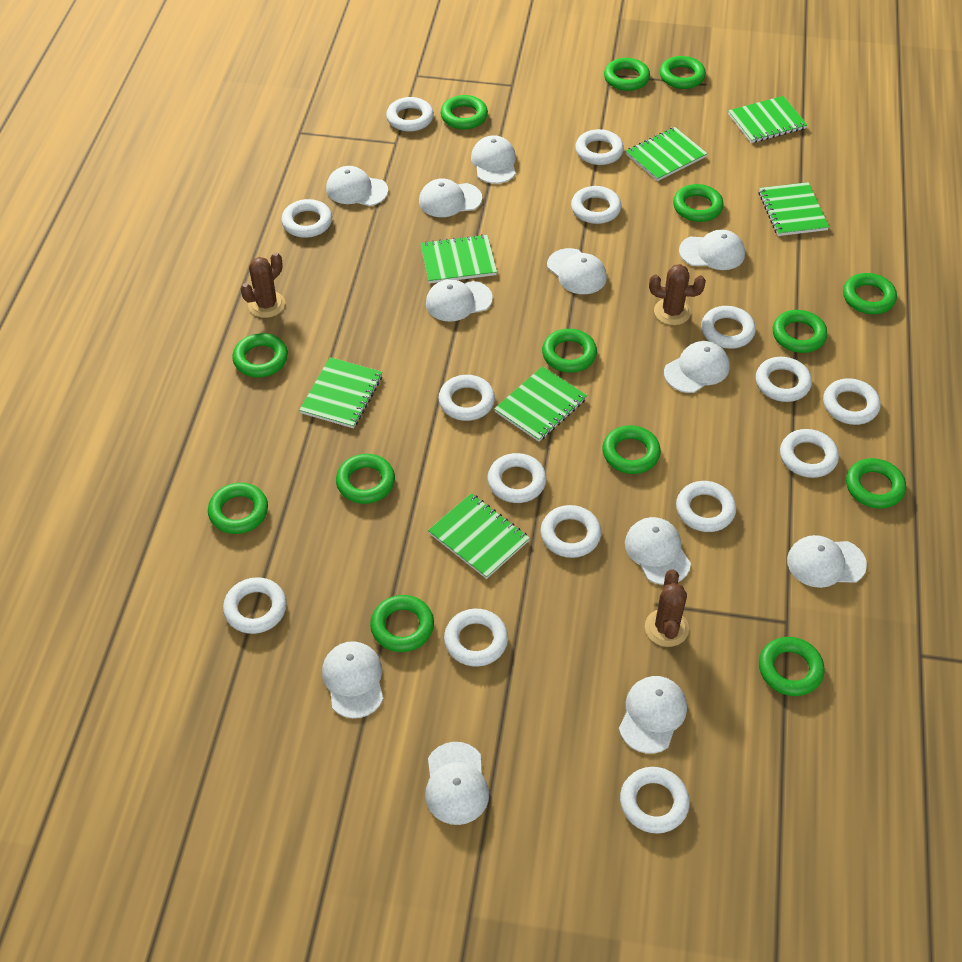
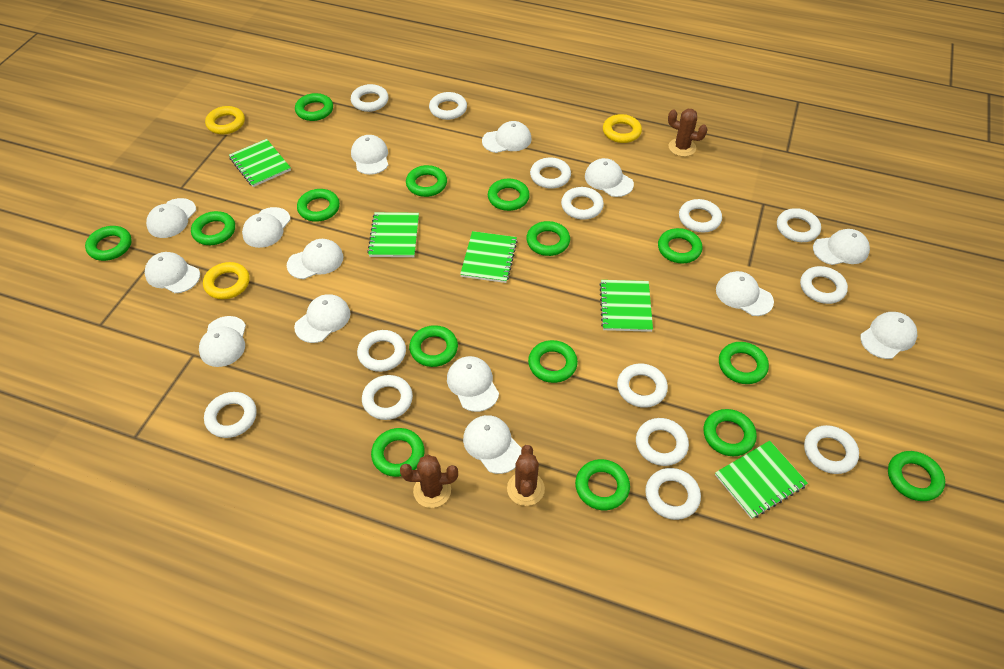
green notebook: [299,357,383,428] [420,234,497,284] [428,493,530,579] [494,366,587,442] [626,127,707,181] [728,96,807,143] [759,182,829,236] = 7 -> [229,139,291,187] [367,212,419,257] [460,231,518,283] [599,280,653,332] [715,441,808,519] = 5
green ring: [208,483,268,534] [233,333,288,377] [336,454,395,504] [370,595,434,652] [441,95,488,130] [542,329,597,373] [602,425,661,474] [604,58,650,91] [660,56,706,89] [673,184,724,222] [759,637,825,696] [773,310,827,353] [843,273,897,314] [846,458,906,509] = 14 -> [85,226,132,261] [191,211,235,245] [295,93,333,121] [297,189,340,222] [371,428,424,477] [406,165,447,197] [409,325,458,367] [488,178,530,211] [526,221,570,256] [528,340,578,383] [575,459,630,510] [658,228,702,263] [703,409,757,456] [719,342,769,384] [888,451,945,501] = 15
white cap: [322,641,383,718] [326,166,388,206] [419,178,482,217] [425,742,489,825] [426,279,493,322] [471,135,516,184] [547,248,607,294] [619,676,687,754] [625,517,691,585] [664,341,730,393] [679,230,745,270] [787,535,867,588] = 12 -> [145,252,200,293] [146,198,196,238] [199,316,246,367] [242,207,291,248] [287,239,343,279] [294,294,351,343] [351,135,388,175] [447,356,499,412] [463,415,522,474] [482,121,532,153] [585,158,634,197] [716,271,774,316] [813,229,870,265] [860,312,917,359] = 14
white ring: [223,577,287,634] [281,199,332,238] [386,97,434,132] [438,375,495,421] [444,609,508,667] [487,453,547,503] [540,505,601,558] [571,186,621,224] [575,129,624,165] [620,767,690,834] [676,481,736,532] [701,306,756,349] [756,357,812,402] [780,429,839,478] [823,378,881,425] = 15 -> [204,392,257,438] [351,84,389,112] [357,330,406,372] [362,375,413,420] [429,92,467,120] [530,157,571,189] [561,187,604,220] [617,363,668,408] [636,418,689,466] [645,468,701,520] [679,199,722,232] [777,208,821,242] [800,266,848,304] [804,425,859,474] = 14
yellow ring: none = 0 -> [203,262,250,299] [205,106,245,134] [603,114,642,143] = 3

